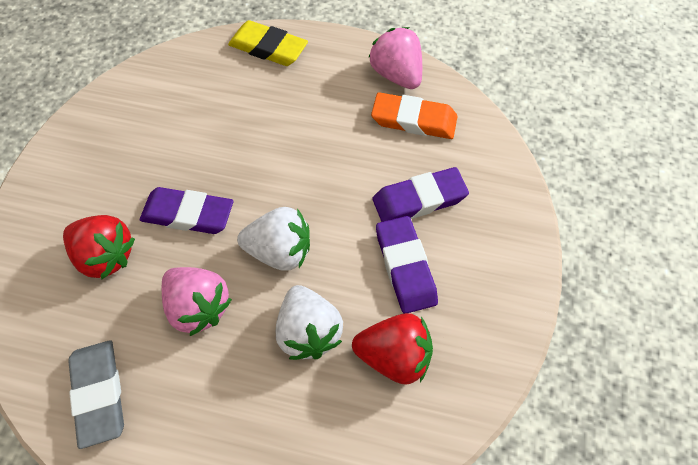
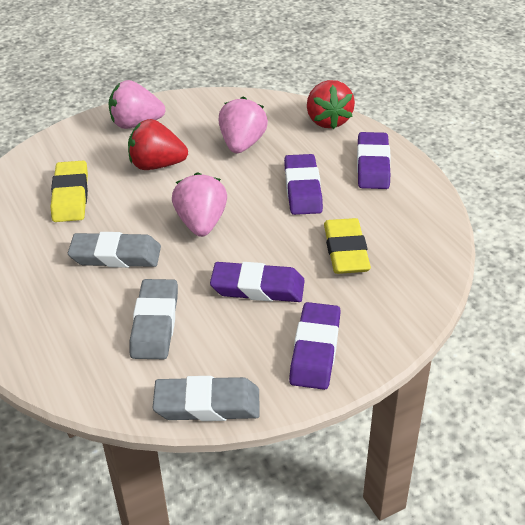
grey eraser: [68,340,124,449] = 1 -> [68,232,161,268] [130,279,178,359] [152,376,260,421] = 3
orange eraser: [371,92,458,139] = 1 -> none = 0
pink strawberry: [162,267,232,336] [368,27,422,89] = 2 -> [108,80,165,129] [172,172,227,237] [219,97,268,153] = 3
purple eraser: [140,187,233,234] [373,167,469,222] [376,216,438,313] = 3 -> [210,262,305,302] [284,154,323,215] [289,302,341,390] [357,132,391,189] = 4
white strawberry: [237,207,310,271] [276,285,343,360] = 2 -> none = 0
yellow eraser: [228,20,308,66] = 1 -> [51,160,88,222] [324,218,371,274] = 2

